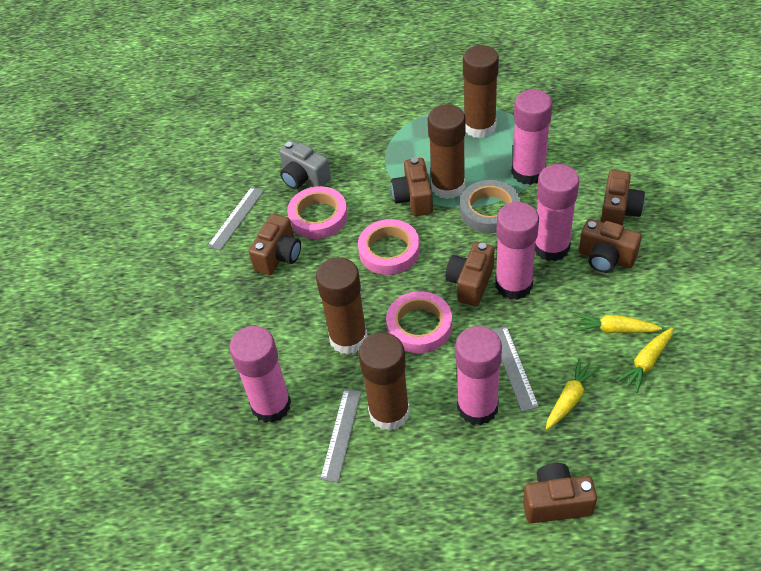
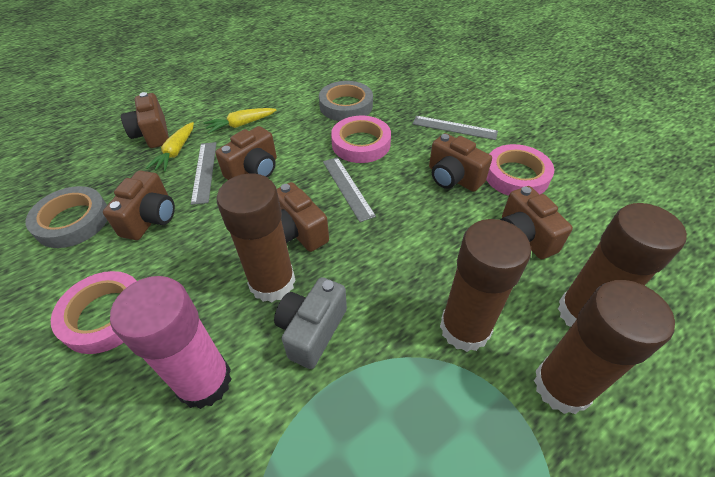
grey tape: [460,180,520,233] = 1 -> [25,186,107,248] [319,81,373,121] = 2
pink glue stick: [229,326,291,423] [455,326,502,425] [495,202,539,300] [511,90,552,185] [535,164,579,261] = 5 -> [110,276,232,409] = 1
yellow carrot: [546,358,600,430] [573,313,662,333] [616,328,673,393] = 3 -> [146,122,194,172] [204,108,276,134] = 2

